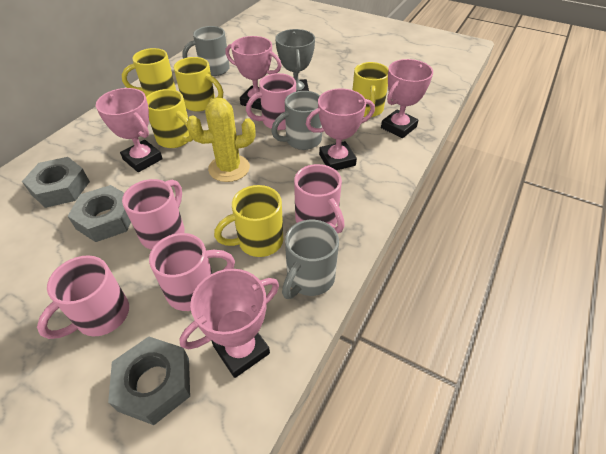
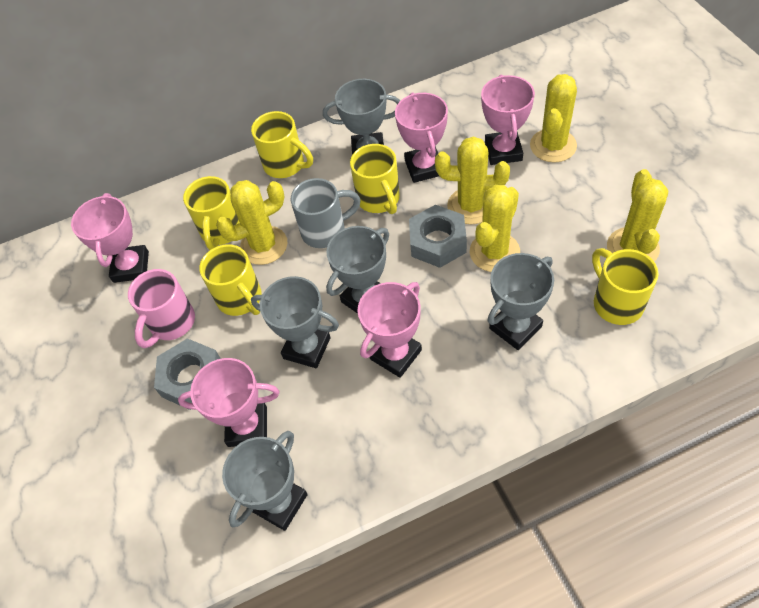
grey mug: [183,26,230,76] [271,91,322,150] [282,220,339,299] = 3 -> [291,178,361,248] = 1
grey nut: [22,157,90,208] [68,185,131,242] [108,337,190,425] = 3 -> [154,338,221,410] [409,205,467,268] = 2
grey trophy: [275,29,315,92] = 1 -> [222,431,308,531] [251,276,339,368] [323,79,401,155] [326,226,389,314] [487,253,554,350] = 5
pink mug: [37,255,129,339] [122,179,185,250] [149,233,235,311] [246,73,296,130] [294,164,345,233] = 5 -> [128,269,195,348] = 1
yellow cactus: [187,98,256,182] = 1 -> [216,180,287,265] [435,137,510,224] [470,185,520,272] [530,74,577,163] [607,169,668,262] = 5

